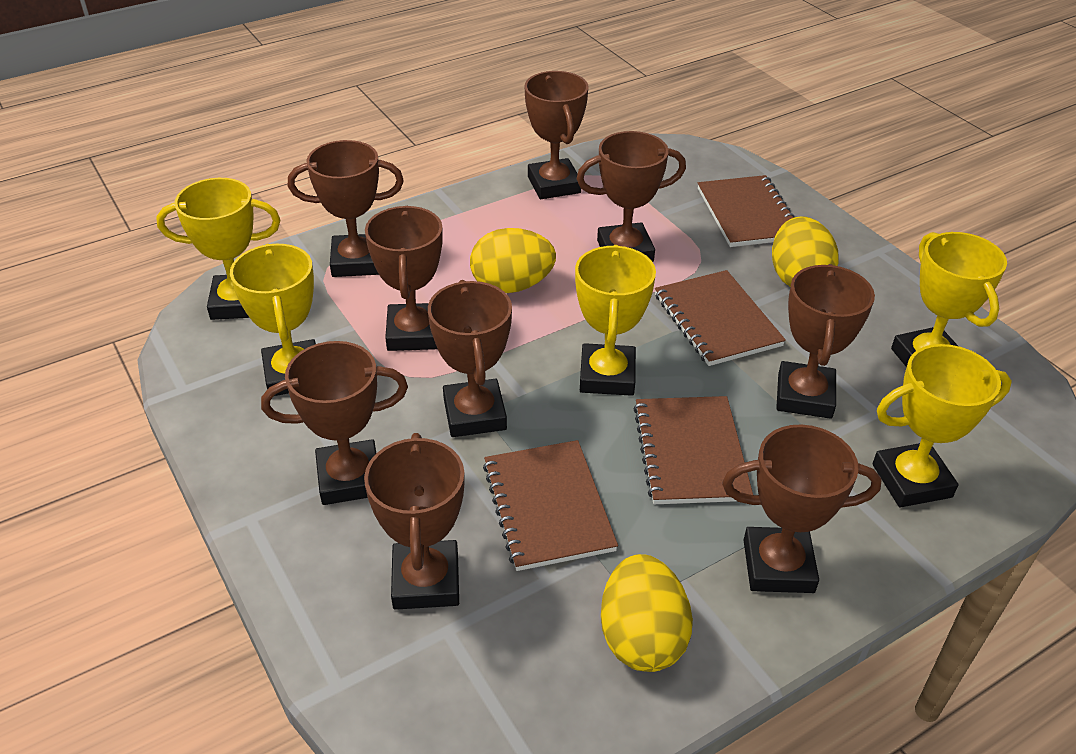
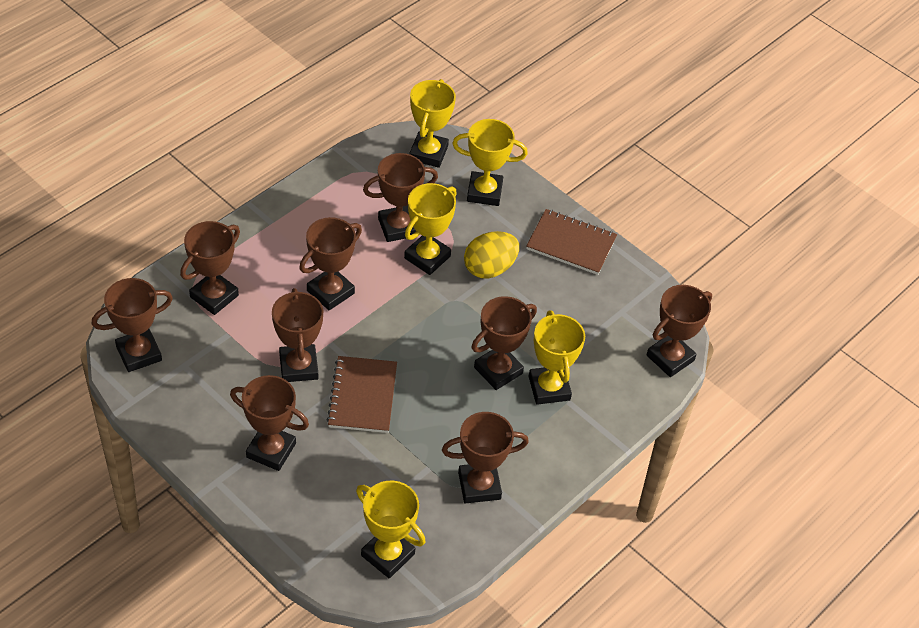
brown notebook: [483,440,618,571] [633,396,753,504] [655,270,786,366] [698,175,794,247] = 4 -> [326,356,397,433] [526,209,617,275] = 2
yellow egg: [470,228,556,293] [601,554,693,672] [772,216,839,287] = 3 -> [464,231,519,279] = 1

